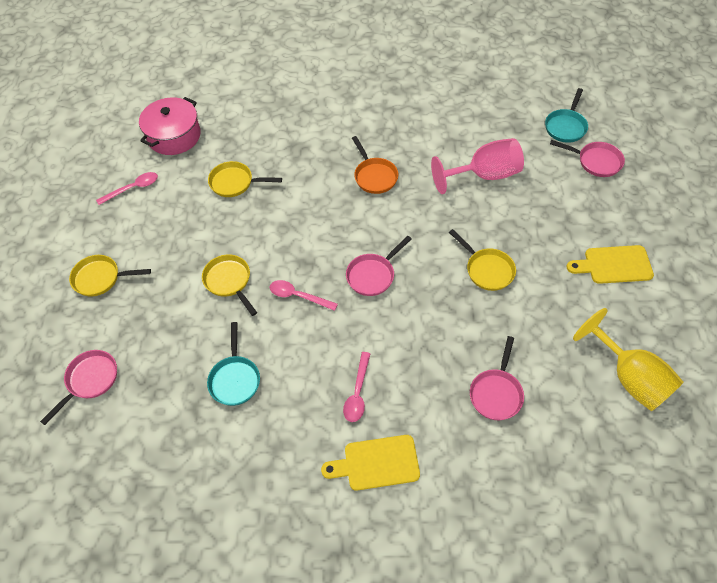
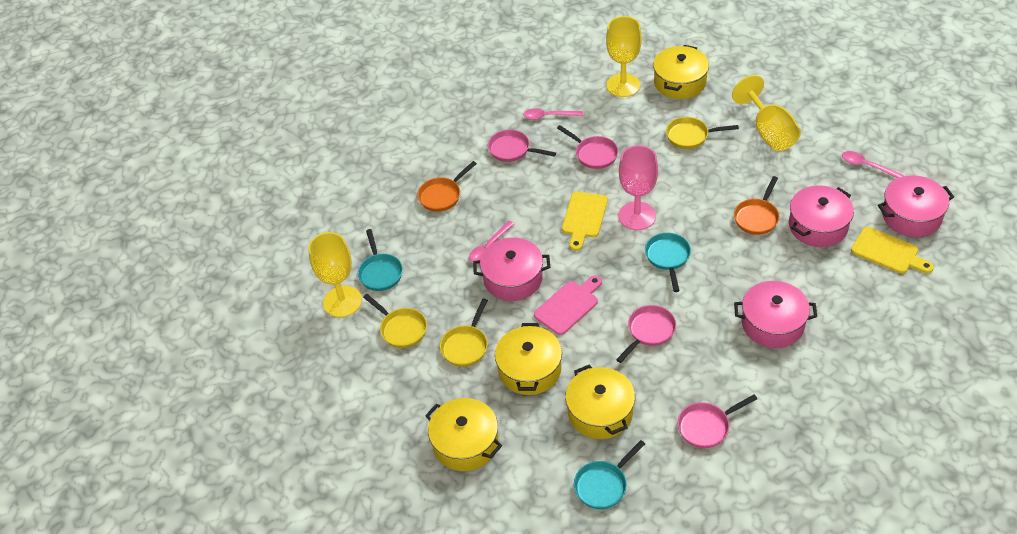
orange pan: [352,136,398,194] = 1 -> [417,161,477,212] [734,176,780,235] = 2
pink cutting board: none = 0 -> [534,275,602,335] = 1
pink pot: [139,97,201,155] = 1 -> [473,238,550,301] [734,281,817,348] [789,185,854,247] [878,175,954,237] = 4
turquoise pan: [207,322,260,406] [545,88,588,143] = 2 -> [358,229,403,291] [574,440,645,509] [645,233,691,292] = 3
yellow goblet: [573,308,684,411] = 1 -> [308,232,362,317] [606,16,642,97] [732,75,801,151] = 3
yellow pan: [69,255,151,297] [202,254,257,316] [208,161,282,197] [449,229,516,291] = 4 -> [363,294,427,348] [440,298,488,367] [666,117,739,149] = 3
yellow pot: none = 0 -> [425,398,502,471] [495,323,562,395] [565,365,635,439] [653,45,709,99] = 4

